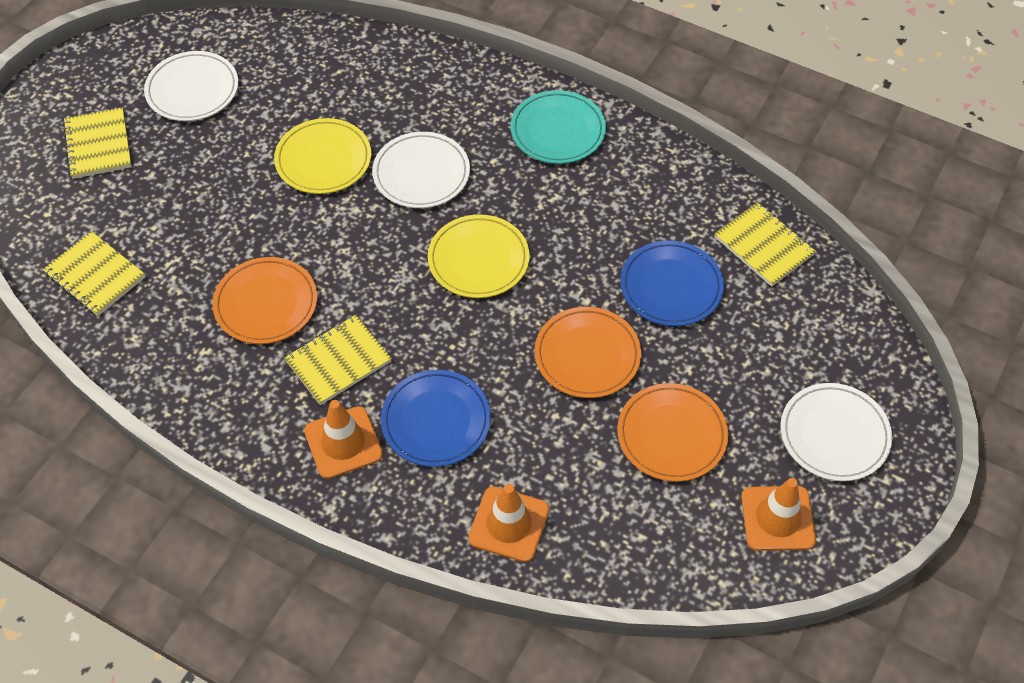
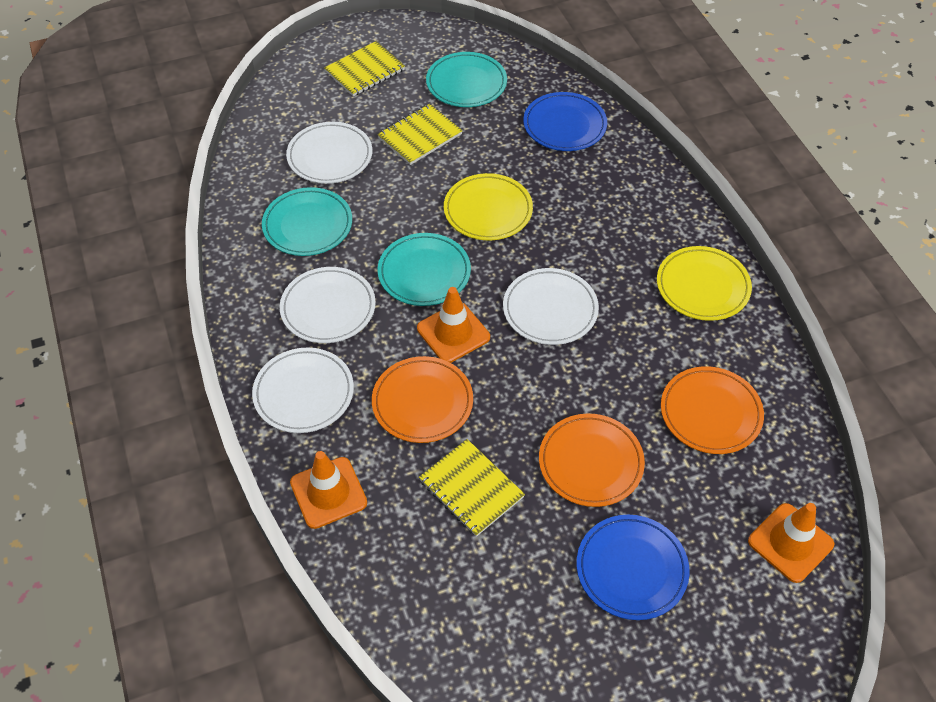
turquoise plate: [510,90,606,164] = 1 -> [262,187,352,256] [378,233,471,306] [426,52,507,107] = 3
white plate: [144,51,238,121] [372,132,470,208] [780,383,892,481] = 3 -> [252,348,354,433] [280,267,376,343] [286,122,372,184] [503,268,599,345] = 4
yellow notebook: [43,231,145,316] [63,107,132,179] [284,315,392,405] [714,202,816,287] = 4 -> [324,41,405,96] [377,104,463,165] [419,439,525,537] = 3

